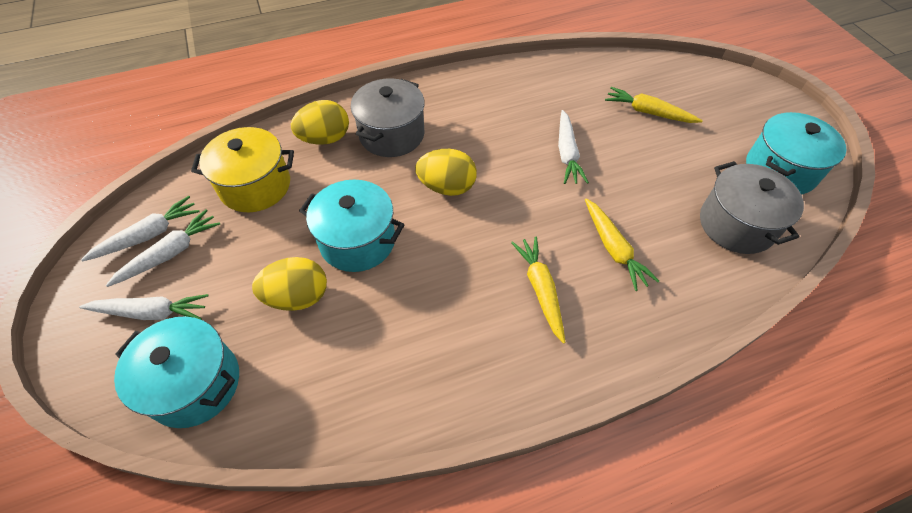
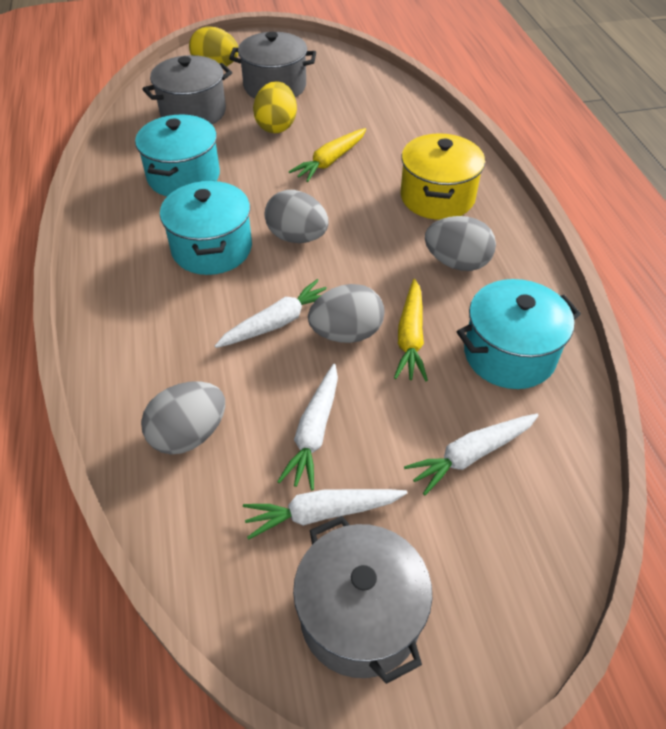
grey egg: none = 0 -> [141,381,225,455] [265,190,328,243] [308,284,385,343] [425,216,496,271] = 4
grey pot: [351,78,425,157] [700,161,804,254] = 2 -> [143,55,232,124] [229,32,316,98] [293,516,432,684] = 3
yellow carrot: [511,236,566,344] [585,198,659,291] [605,87,703,123] = 3 -> [289,128,366,182] [394,279,428,381] = 2
yellow egg: [252,257,327,311] [291,100,349,145] [415,149,477,196] = 3 -> [189,26,238,67] [253,81,297,133] = 2

